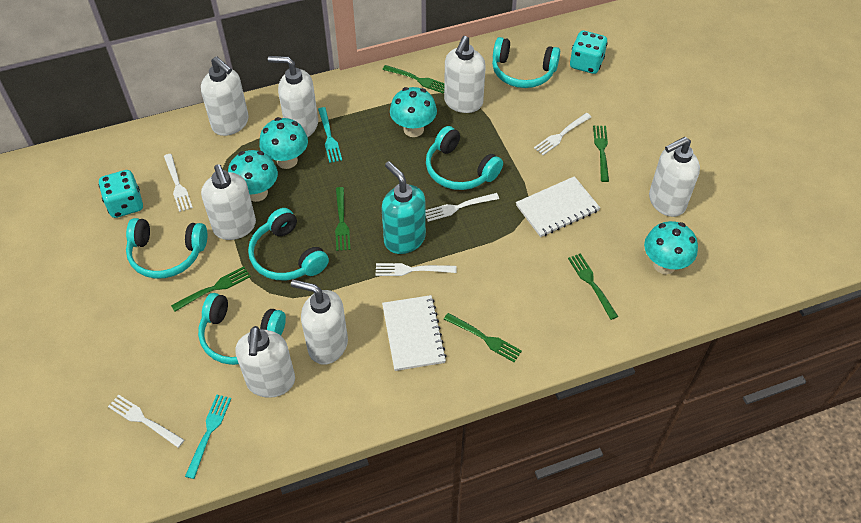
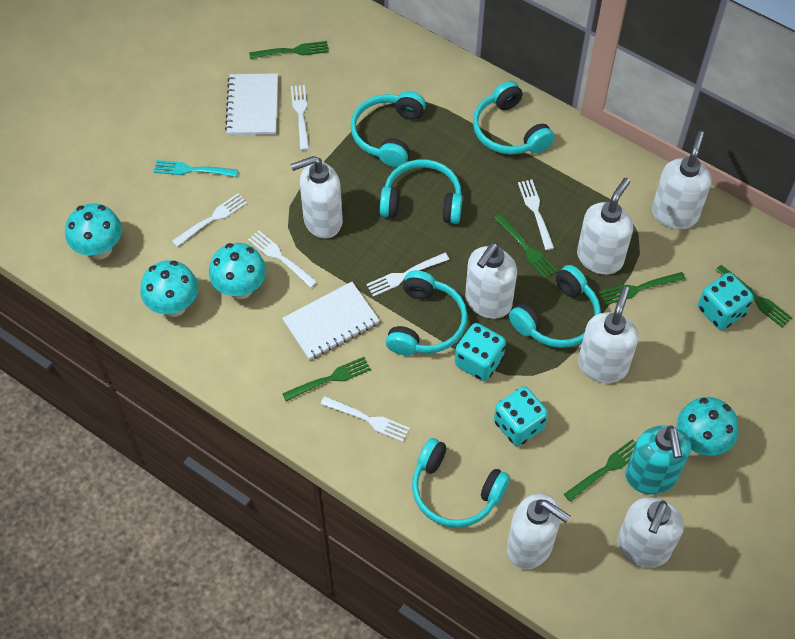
turquoise dice: [98,170,143,218] [570,31,608,74] = 2 -> [455,323,506,381] [494,386,548,446] [698,273,754,330] = 3
turquoise fork: [185,395,231,479] [318,107,342,163] = 2 -> [154,160,238,177] = 1
turquoise headphones: [126,218,207,279] [198,293,286,365] [248,208,329,280] [426,126,503,190] [492,37,560,88] = 5 -> [350,91,426,167] [380,159,462,224] [386,270,468,355] [412,438,510,528] [473,81,555,155] [509,265,601,348] = 6
white fork: [108,395,184,448] [164,154,193,212] [376,263,457,276] [425,193,499,222] [534,113,591,155] = 5 -> [172,194,247,247] [248,230,317,288] [291,85,309,150] [321,396,410,442] [366,253,449,297] [518,180,554,250] = 6

